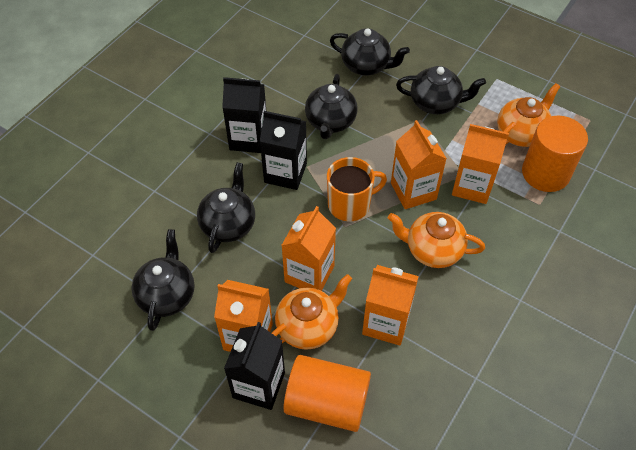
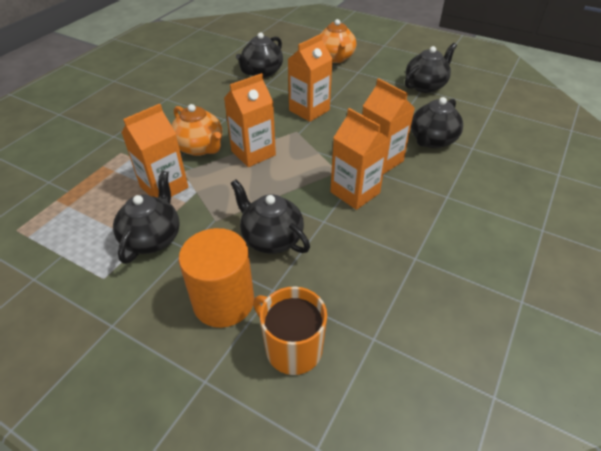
black carton: [222,77,266,153] [224,322,285,410] [260,111,307,190] = 3 -> none = 0
orange cylinder: [283,355,371,432] [522,116,588,192] = 2 -> [179,228,254,328] = 1
orange teapot: [272,274,352,350] [388,212,485,268] [497,83,560,147] = 3 -> [171,104,222,156] [320,19,356,63] = 2

